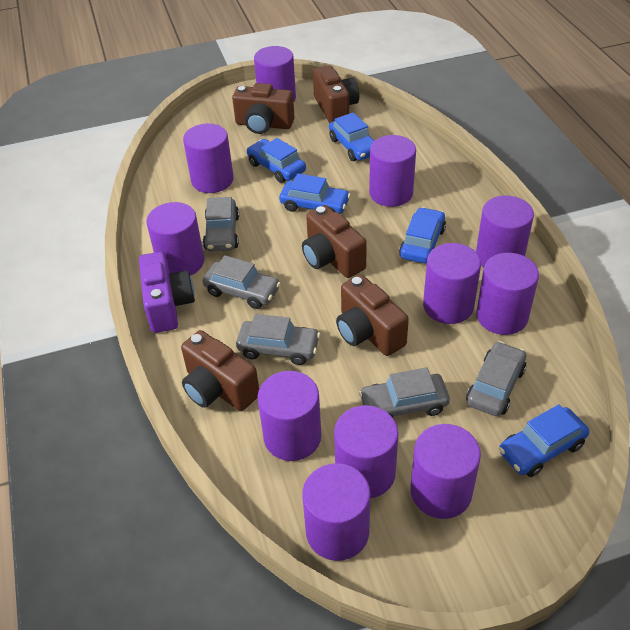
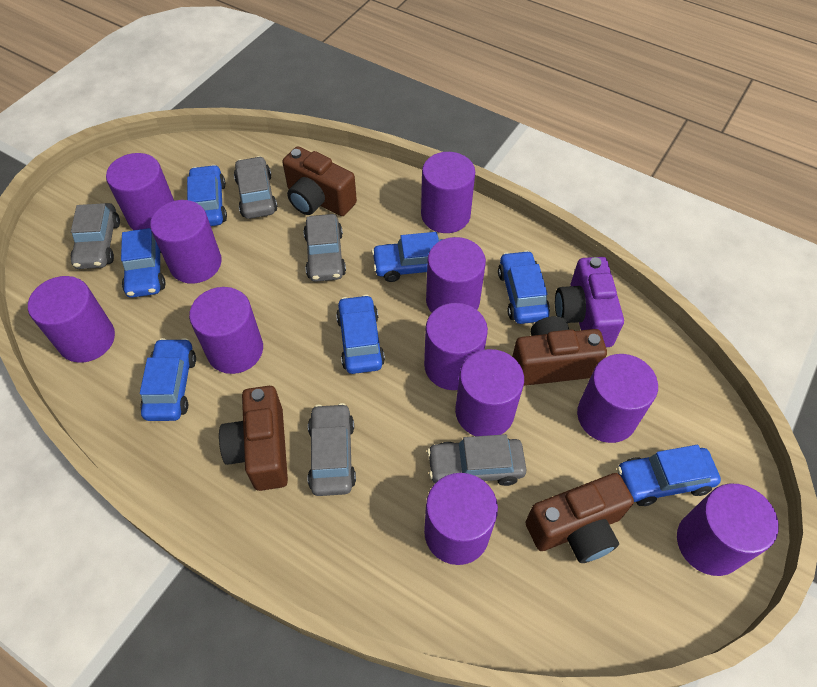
blue car: [246,138,306,183] [279,173,351,214] [329,112,375,161] [399,207,446,263] [499,404,589,477] = 5 -> [121,228,165,298] [140,338,196,421] [187,165,227,226] [336,295,385,374] [372,232,443,282] [498,250,550,324] [617,445,721,506] = 7
brown camera: [181,330,259,411] [232,83,295,134] [302,205,367,278] [313,65,359,124] [336,274,409,356] = 5 -> [219,386,288,491] [282,146,357,216] [512,316,607,386] [525,473,634,563] = 4

